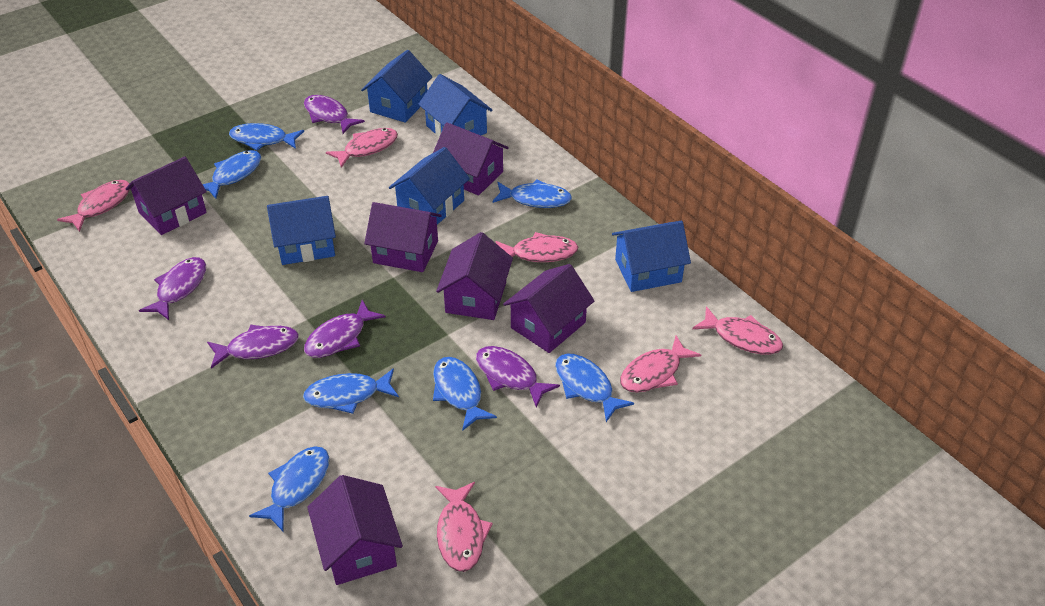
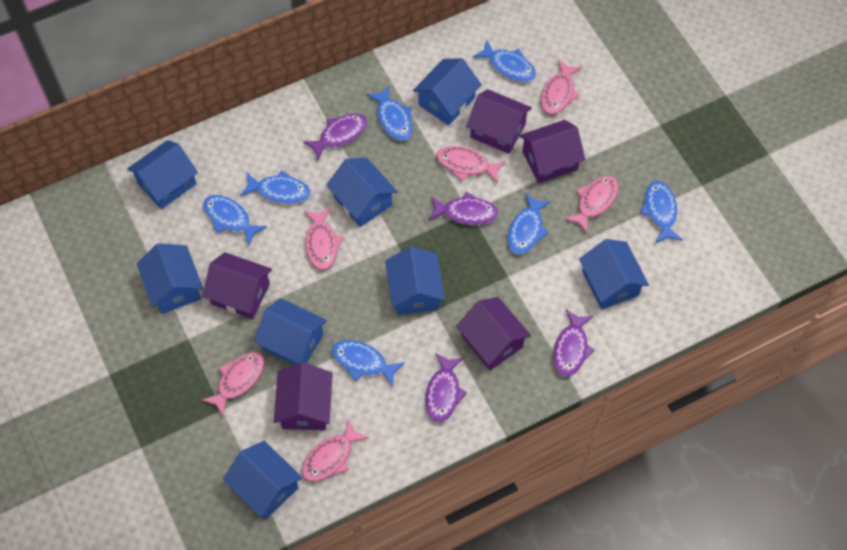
blue house: [267,196,336,265] [361,50,433,123] [389,147,470,225] [418,74,493,138] [612,221,691,292] = 5 -> [127,140,198,209] [137,243,203,314] [223,441,302,519] [254,298,327,365] [326,158,397,227] [385,246,445,315] [413,58,482,126] [579,239,649,309] = 8
purple fish: [139,257,206,320] [207,325,299,369] [304,95,365,134] [304,300,385,358] [476,346,560,408] = 5 -> [303,114,368,161] [425,353,467,423] [428,192,499,225] [553,309,595,377] = 4
purple house: [125,156,207,235] [307,475,403,585] [364,202,442,272] [433,122,509,195] [436,232,513,320] [503,264,595,353] = 6 -> [202,252,272,319] [274,362,333,430] [456,297,531,370] [466,89,532,154] [520,120,585,183] = 5

